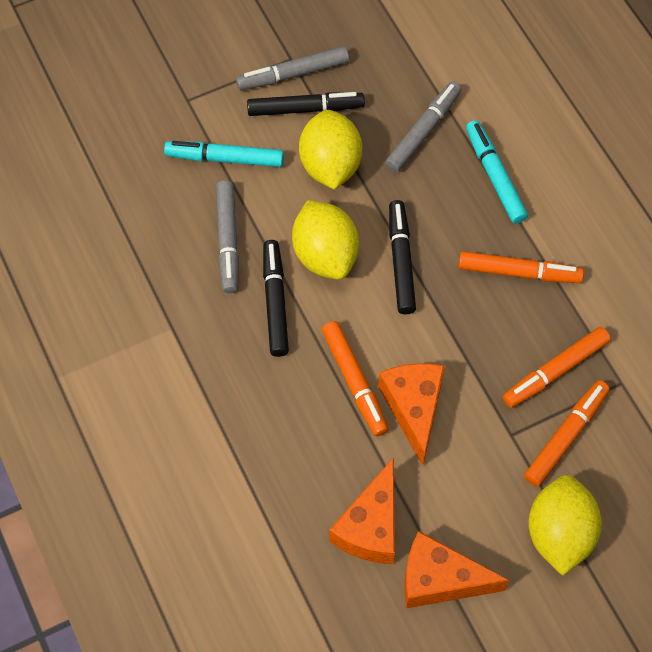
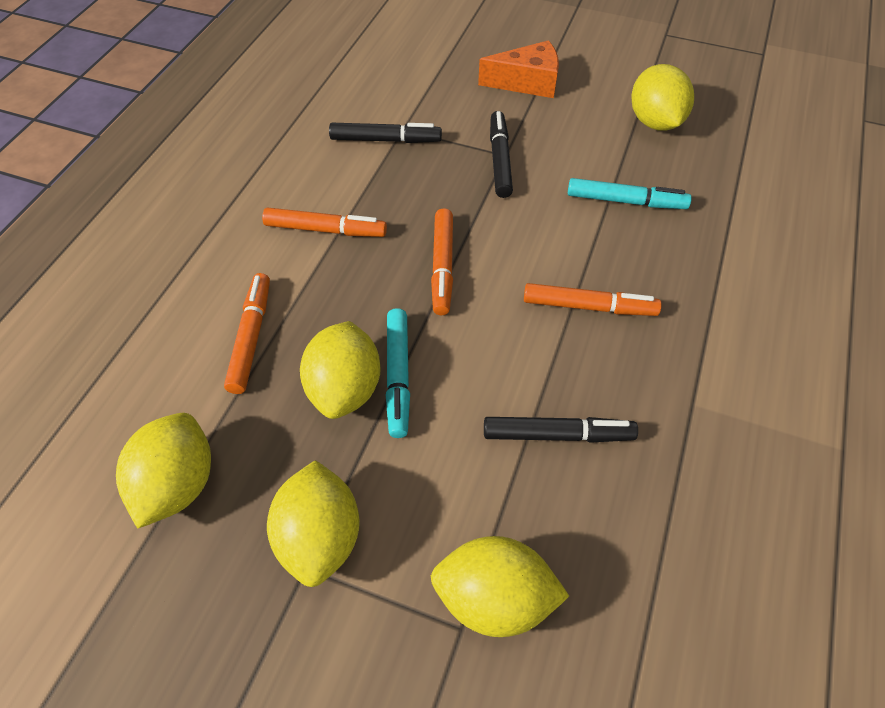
grey marker: [216,180,239,293] [236,46,349,91] [385,81,462,172] = 3 -> none = 0
orange cheese: [329,457,395,564] [378,363,445,466] [405,531,509,608] = 3 -> [478,40,559,98] = 1
yellow lemon: [292,200,359,280] [299,110,362,190] [528,475,602,576] = 3 -> [116,413,211,529] [267,460,360,587] [300,321,381,419] [431,536,569,637] [631,64,694,131] = 5

